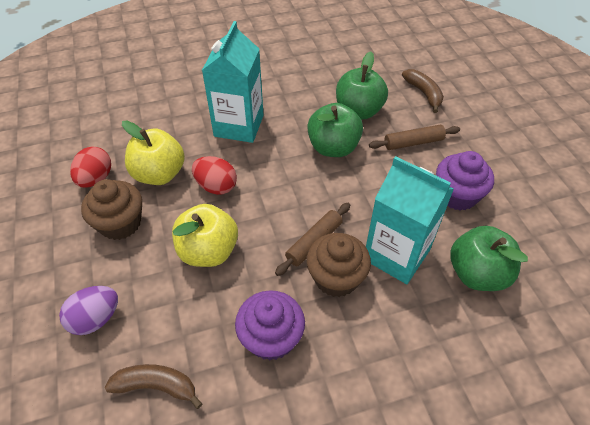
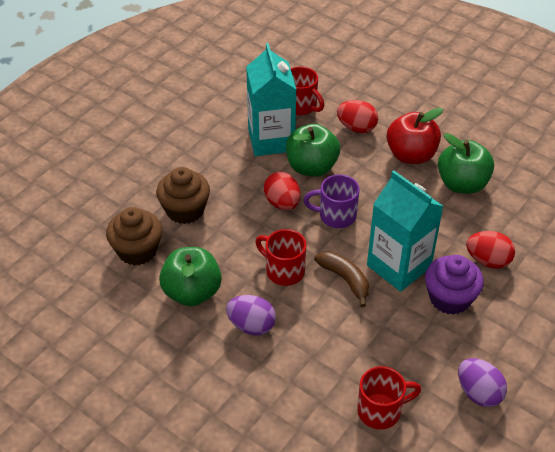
brown banana: [105,364,203,409] [402,69,444,113] = 2 -> [314,251,369,307] = 1
brown rolling pin: [275,203,350,276] [369,125,460,150] = 2 -> none = 0
purple cupcake: [235,290,305,360] [436,151,494,211] = 2 -> [425,255,484,315] = 1
purple egg: [59,286,118,335] = 1 -> [226,295,276,336] [458,358,507,407] = 2
purple mug: none = 0 -> [303,174,360,228] = 1
red apple: none = 0 -> [387,108,443,164] = 1
red egg: [70,146,111,188] [192,156,237,195] = 2 -> [264,172,300,210] [337,100,378,133] [466,231,515,269] = 3
red mug: none = 0 -> [255,229,307,286] [291,67,324,115] [357,366,421,430] = 3
yellow apple: [122,120,185,185] [172,204,238,267] = 2 -> none = 0

